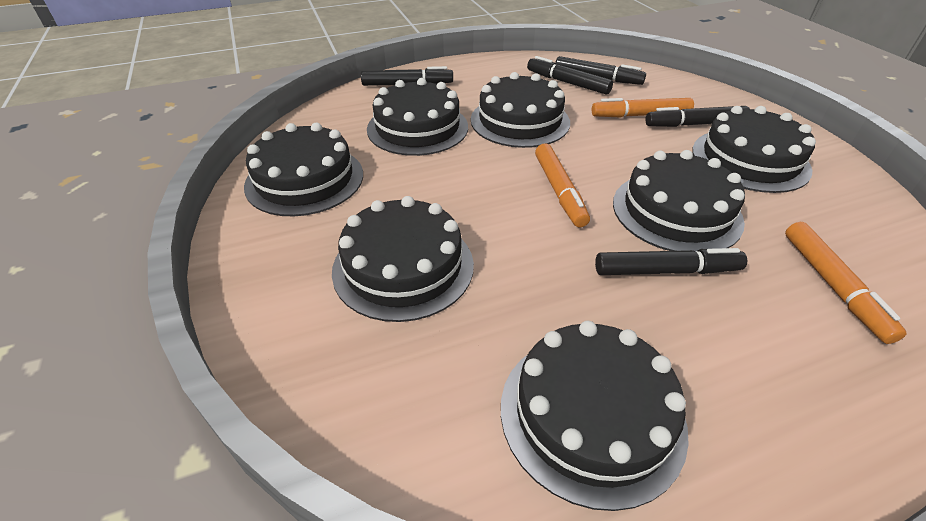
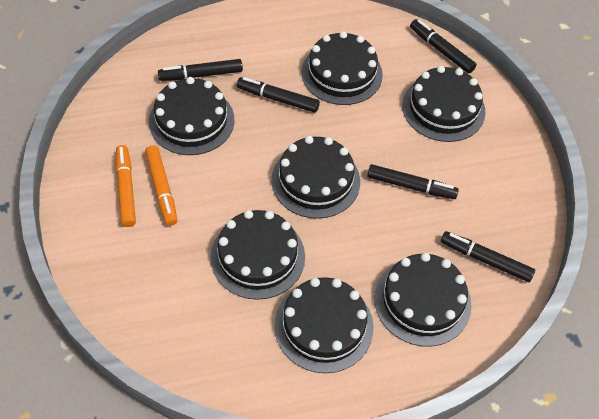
orange marker: [535,143,590,227] [592,98,694,118] [785,222,907,344] = 3 -> [116,145,136,227] [145,145,177,226] = 2

